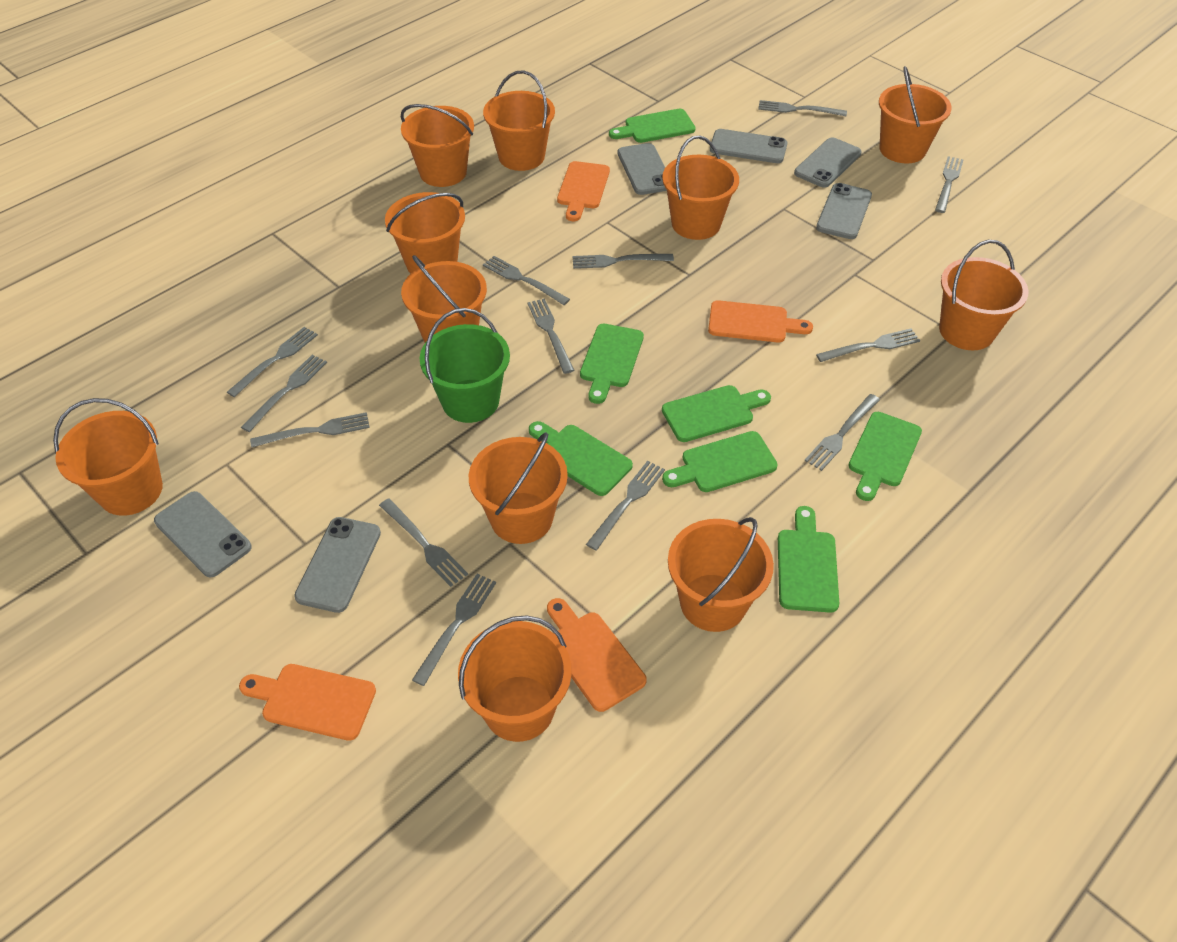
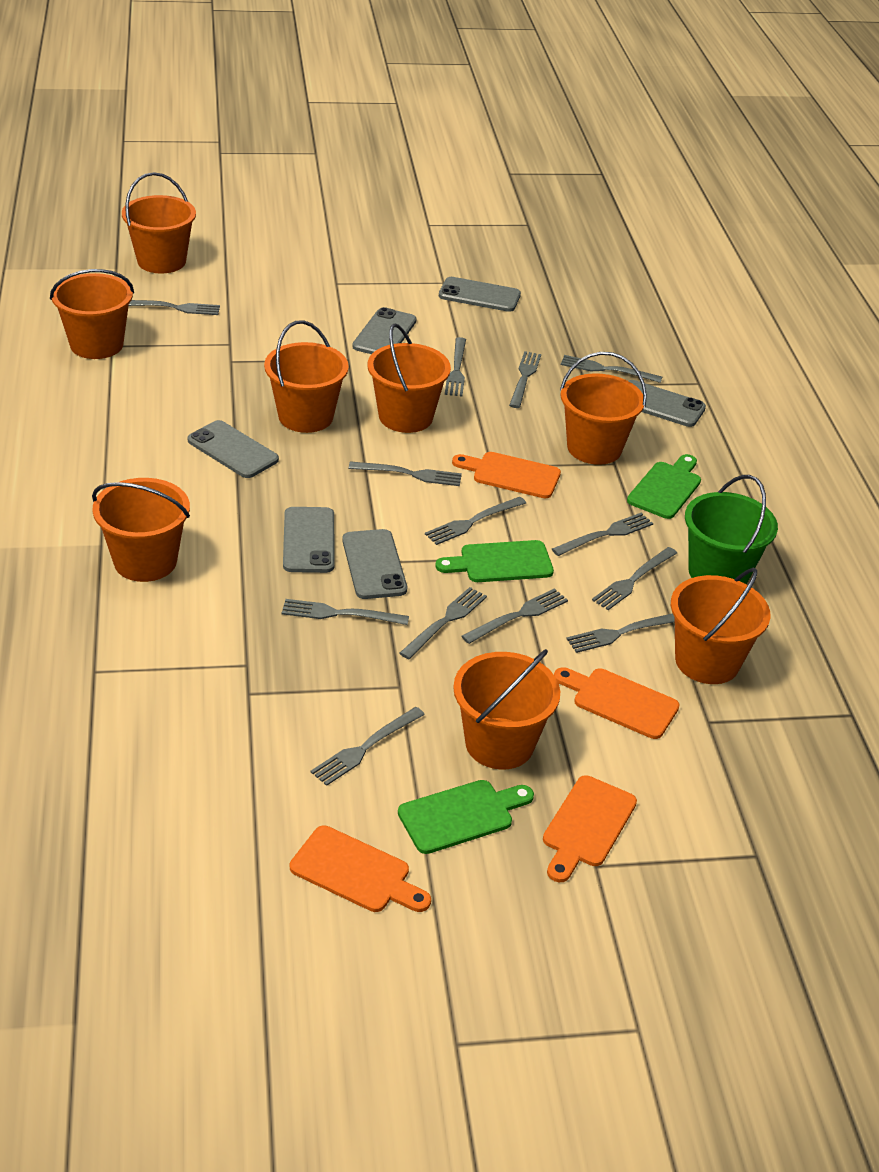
green cutting board: [529,421,633,496] [580,324,644,404] [609,109,696,143] [662,385,771,442] [662,431,778,492] [778,506,839,613] [848,412,922,501] = 7 -> [398,780,534,854] [435,540,554,582] [627,454,701,519] = 3
orange bucket: [53,398,163,516] [385,192,465,274] [401,104,474,187] [401,255,487,343] [458,615,571,742] [469,432,568,544] [483,70,555,171] [662,135,739,240] [668,517,774,632] [879,66,952,163] [939,240,1029,350] = 11 -> [50,269,134,359] [92,478,190,582] [122,172,196,273] [264,320,349,433] [368,323,451,433] [453,649,560,769] [560,352,647,465] [671,568,770,684] = 8

